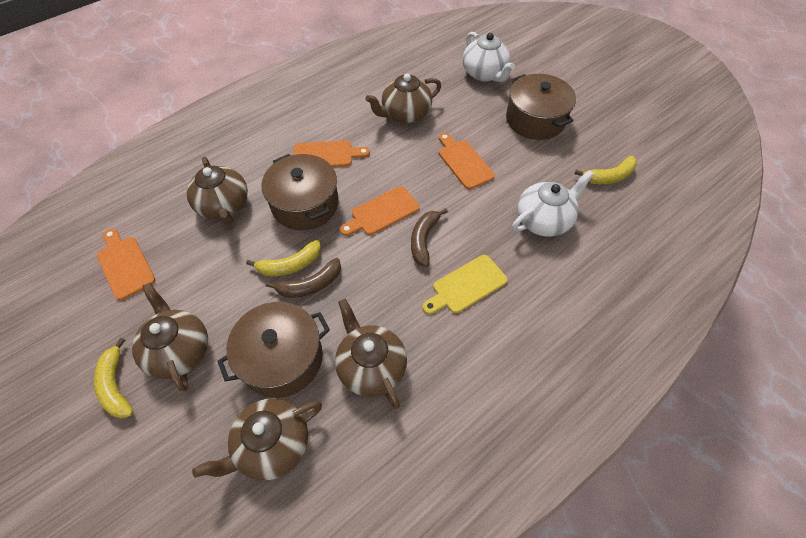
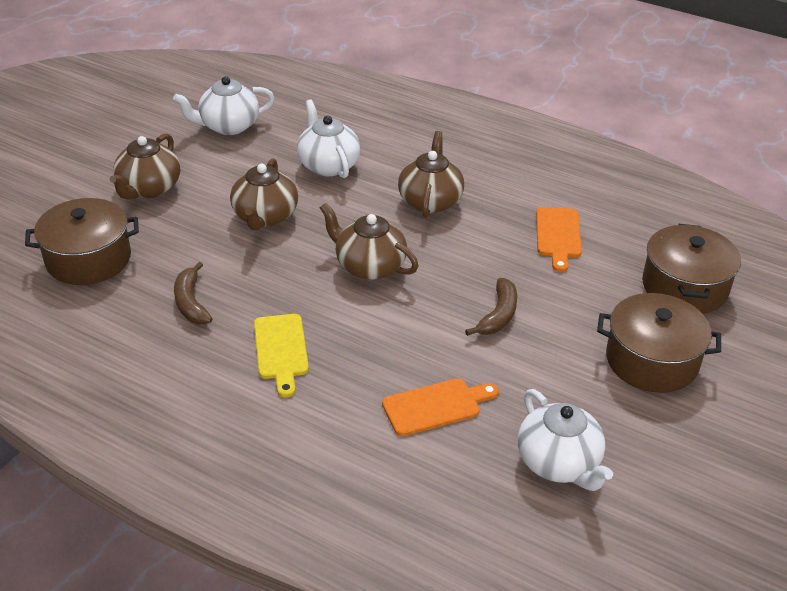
brown teapot: [132,282,208,391] [186,157,248,225] [192,399,322,481] [335,299,407,409] [365,74,441,123] = 5 -> [110,134,180,199] [230,158,298,230] [320,203,418,280] [398,131,464,218] = 4
orange cutting board: [97,229,155,300] [293,140,370,167] [340,186,420,236] [439,133,495,189] = 4 -> [382,378,499,436] [536,207,582,272] = 2
white teapot: [463,32,515,82] [512,170,594,237] = 2 -> [173,76,274,135] [297,99,360,178] [518,389,613,491] = 3
yellow banana: [94,338,134,419] [246,240,321,276] [575,156,637,184] = 3 -> none = 0

